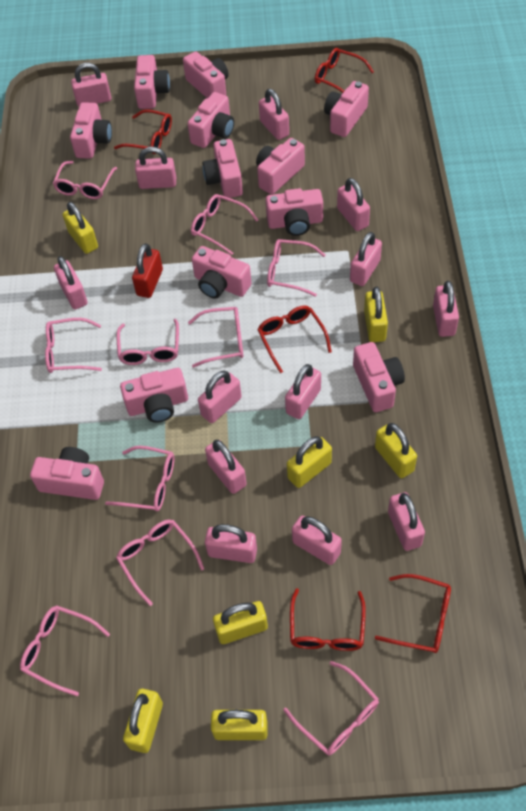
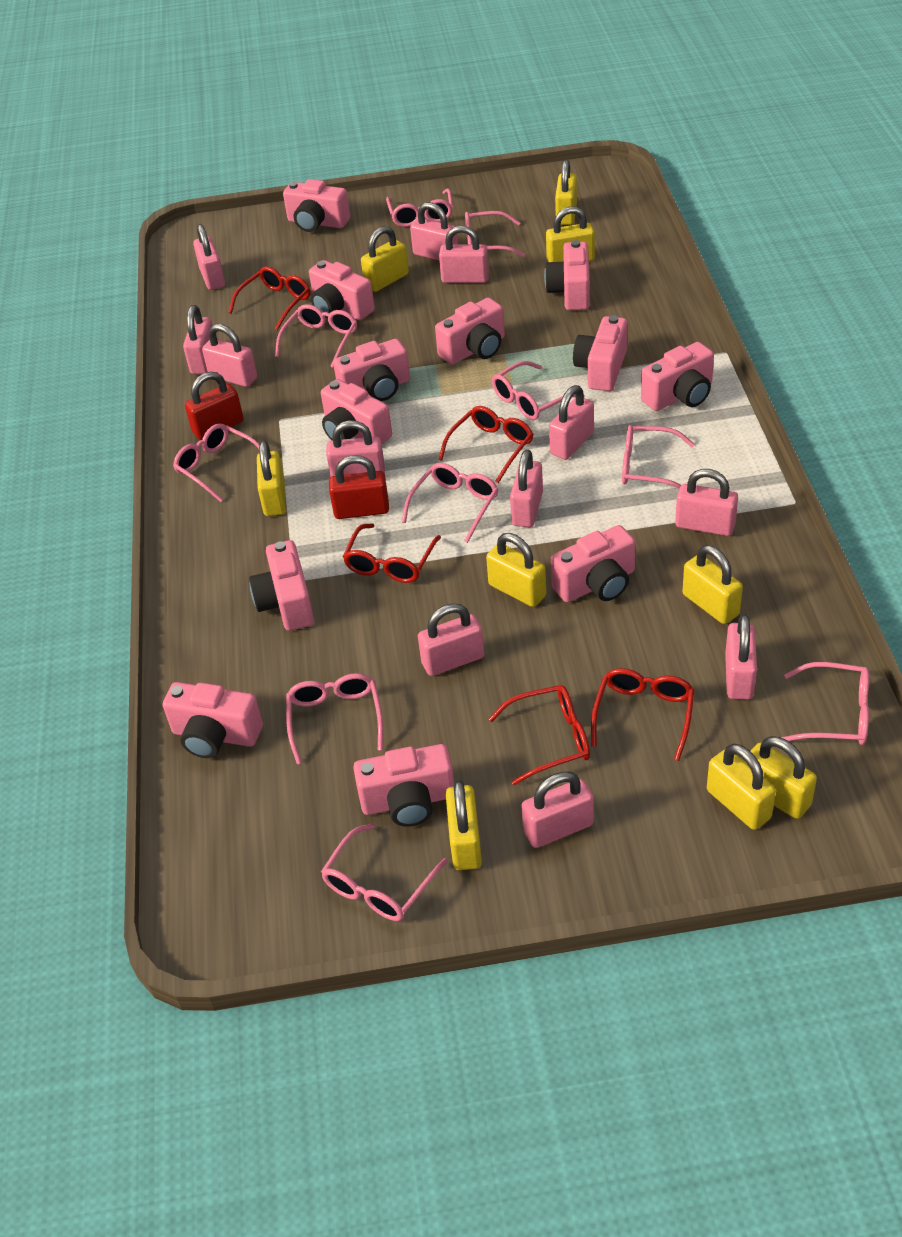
pink padlock: [54,256,88,310] [71,63,111,107] [135,147,176,189] [198,371,242,423] [205,440,247,494] [205,524,257,563] [259,89,289,140] [285,364,321,419] [292,516,342,565] [337,178,370,231] [350,232,382,286] [388,492,425,551] [433,281,459,337] = 13 -> [183,305,213,374] [193,224,225,290] [202,324,257,387] [326,420,385,477] [410,202,458,261] [418,603,484,676] [439,225,489,283] [510,449,543,527] [521,771,594,848] [549,385,594,460] [675,469,738,536] [725,614,757,700] = 12
red padlock: [132,243,163,298] = 1 -> [185,372,243,440] [329,455,389,519] = 2
yellow padlock: [63,202,98,254] [123,689,163,753] [211,710,268,740] [213,601,268,644] [287,436,332,488] [364,287,388,342] [375,423,417,478] = 7 -> [257,440,286,516] [361,226,409,292] [446,780,482,870] [486,533,546,607] [546,206,595,262] [555,160,577,225] [683,545,743,624] [707,744,776,830] [750,736,817,819] = 9

